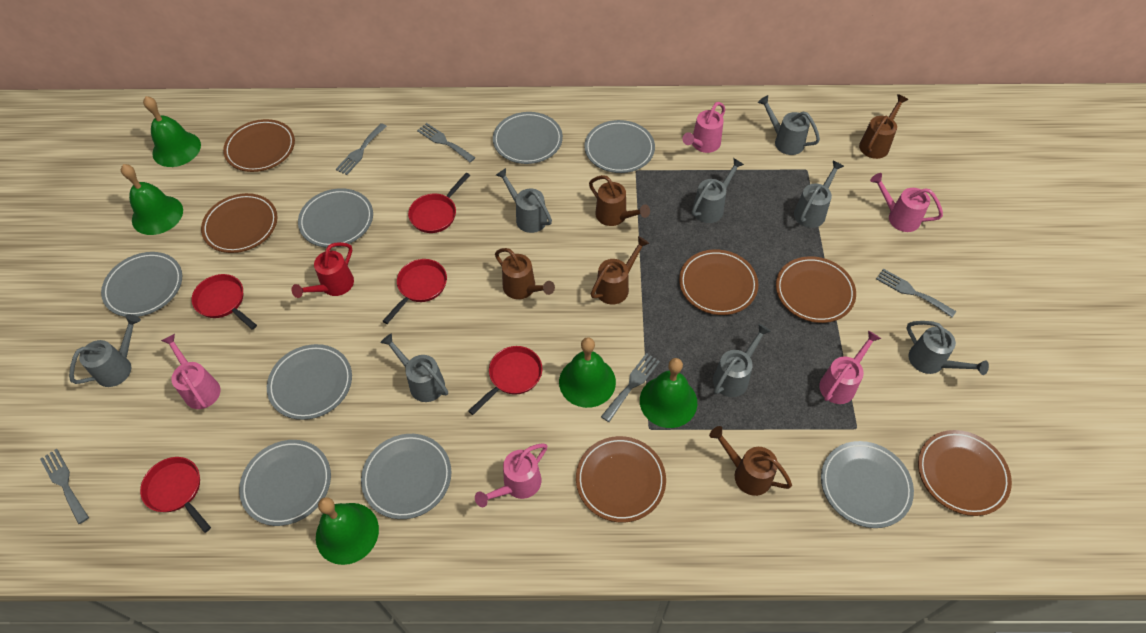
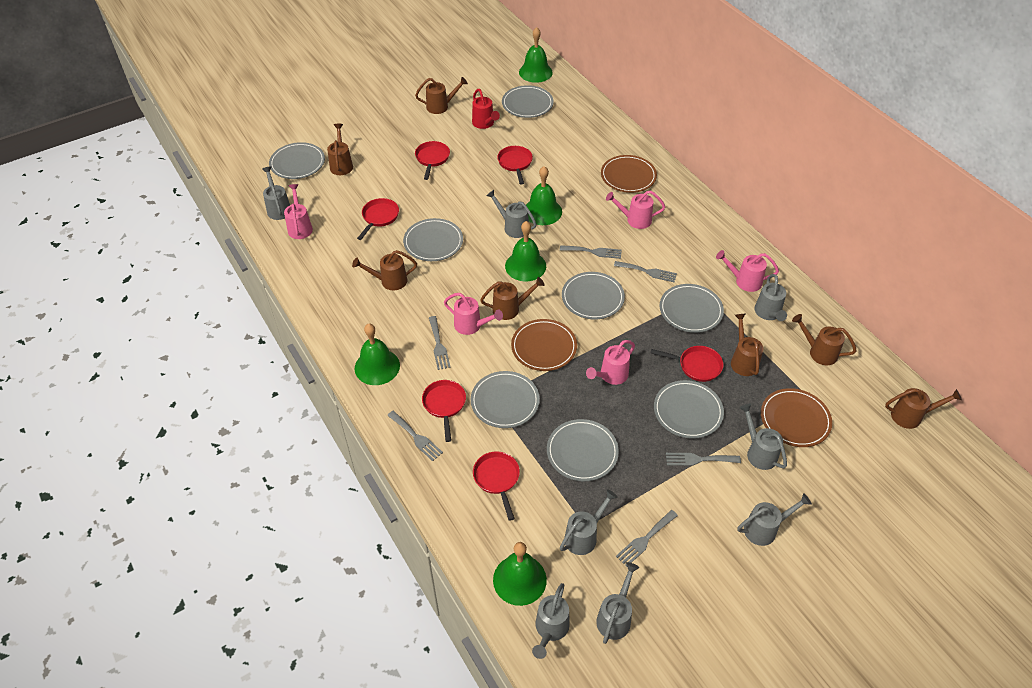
brown plate: [201,193,278,253] [223,119,295,172] [576,436,666,523] [679,249,758,315] [776,256,856,323] [918,430,1012,516] = 6 -> [511,319,577,371] [601,155,657,193] [761,388,832,447] = 3
brown watering can: [495,248,555,299] [589,175,650,226] [591,236,649,305] [709,426,792,496] [859,94,908,159] = 5 -> [327,124,353,175] [352,250,417,290] [415,77,468,114] [480,277,545,320] [731,313,763,376] [792,314,857,365] [885,388,962,429] = 7
grey fork: [40,449,89,524] [336,123,387,175] [417,123,475,162] [601,353,660,422] [876,269,956,317] = 5 -> [387,411,443,461] [429,316,451,370] [560,245,622,259] [614,261,677,283] [616,510,678,567] [666,453,741,466] = 6
red pan: [140,457,211,533] [192,274,257,330] [383,259,447,324] [408,173,470,233] [468,346,542,415] = 5 -> [357,198,399,240] [415,141,450,180] [422,380,466,442] [473,452,520,521] [497,146,533,185] [651,346,724,382] = 6

